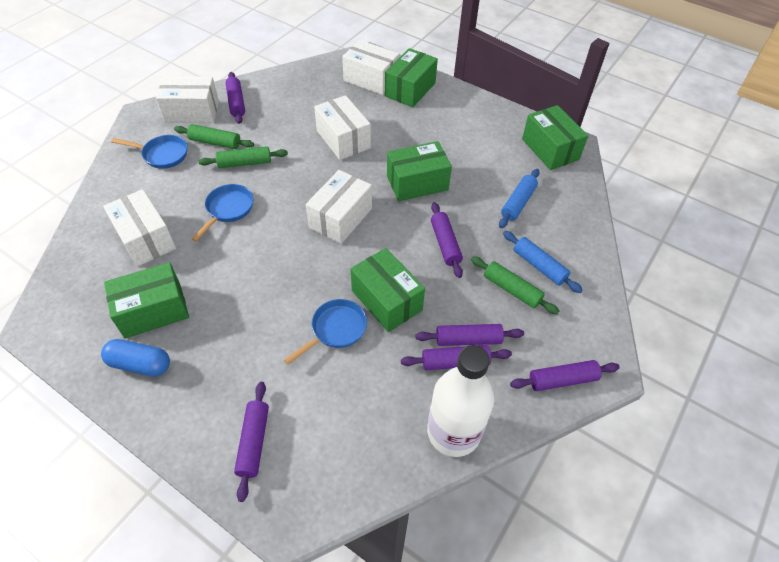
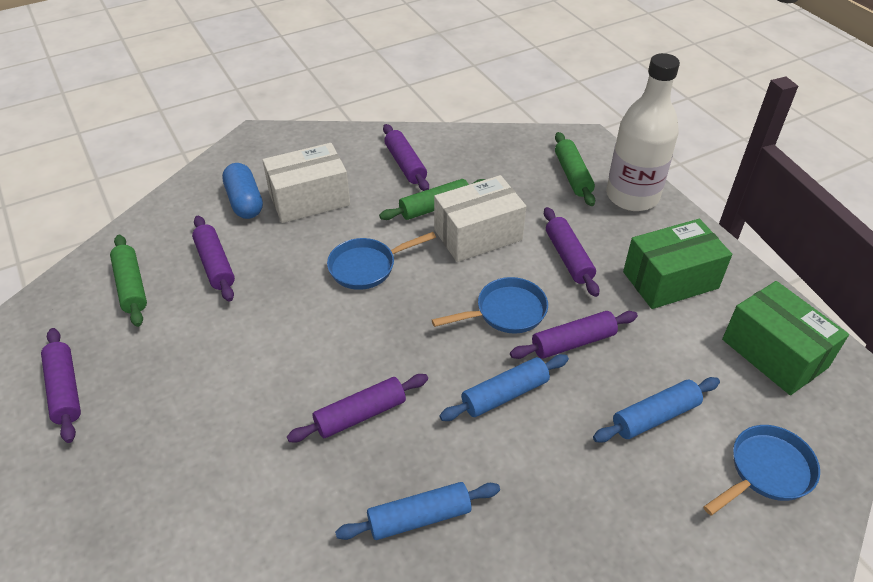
blue rolling pin: [499,169,540,228] [503,231,583,293] = 2 -> [335,482,500,540] [439,354,569,421] [593,377,720,443] = 3
green box: [104,262,189,338] [351,248,425,332] [385,48,438,107] [387,141,452,201] [522,105,588,170] = 5 -> [623,219,732,309] [722,281,849,395] = 2
white box: [103,189,176,267] [156,76,219,123] [306,170,372,244] [314,95,371,160] [342,40,399,95] = 5 -> [262,143,350,223] [434,175,526,262] = 2

